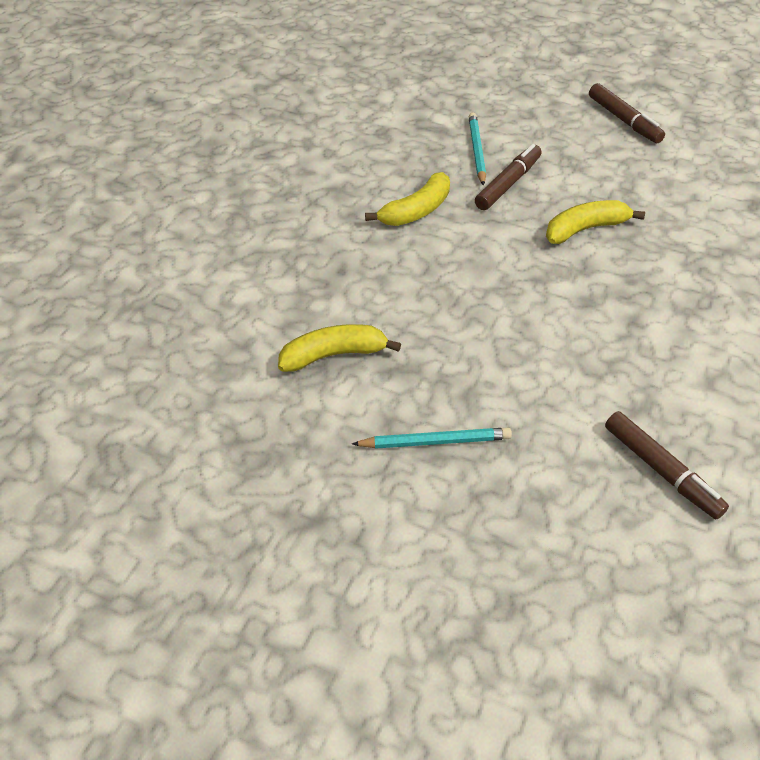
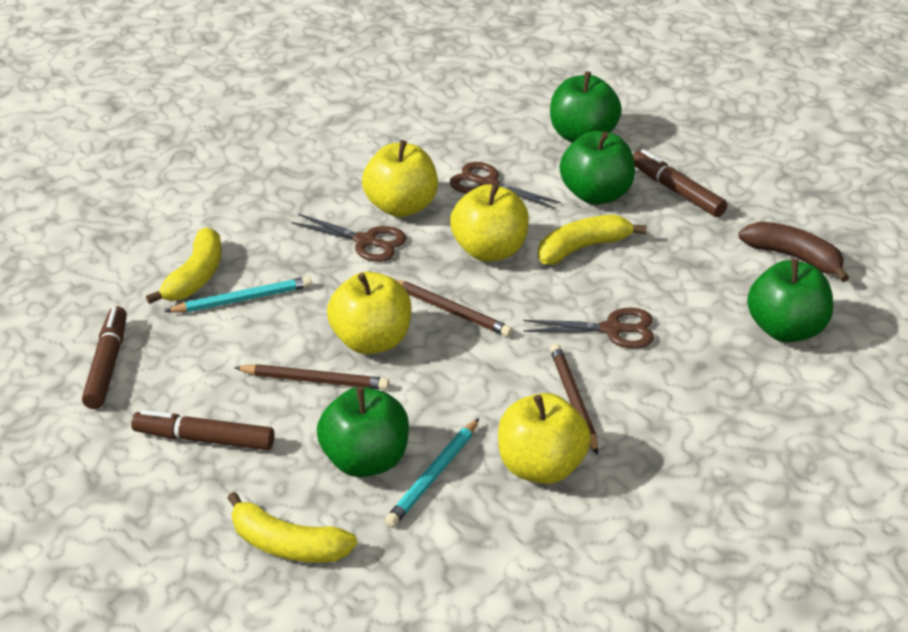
brown banana: none = 0 -> [738,222,849,282] = 1
brown pencil: none = 0 -> [234,364,389,390] [396,280,513,337] [550,344,598,455] = 3
brown scissors: none = 0 -> [291,214,407,262] [450,162,561,209] [523,308,654,348] = 3
green apple: none = 0 -> [317,387,409,477] [550,71,622,143] [560,131,635,205] [747,259,833,342] = 4
yellow apple: none = 0 -> [327,272,411,354] [362,140,438,217] [450,183,529,262] [498,393,591,484] = 4

